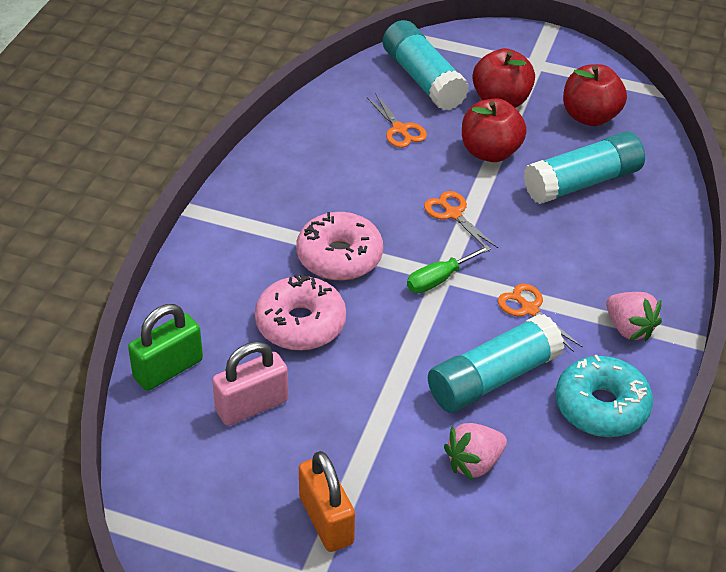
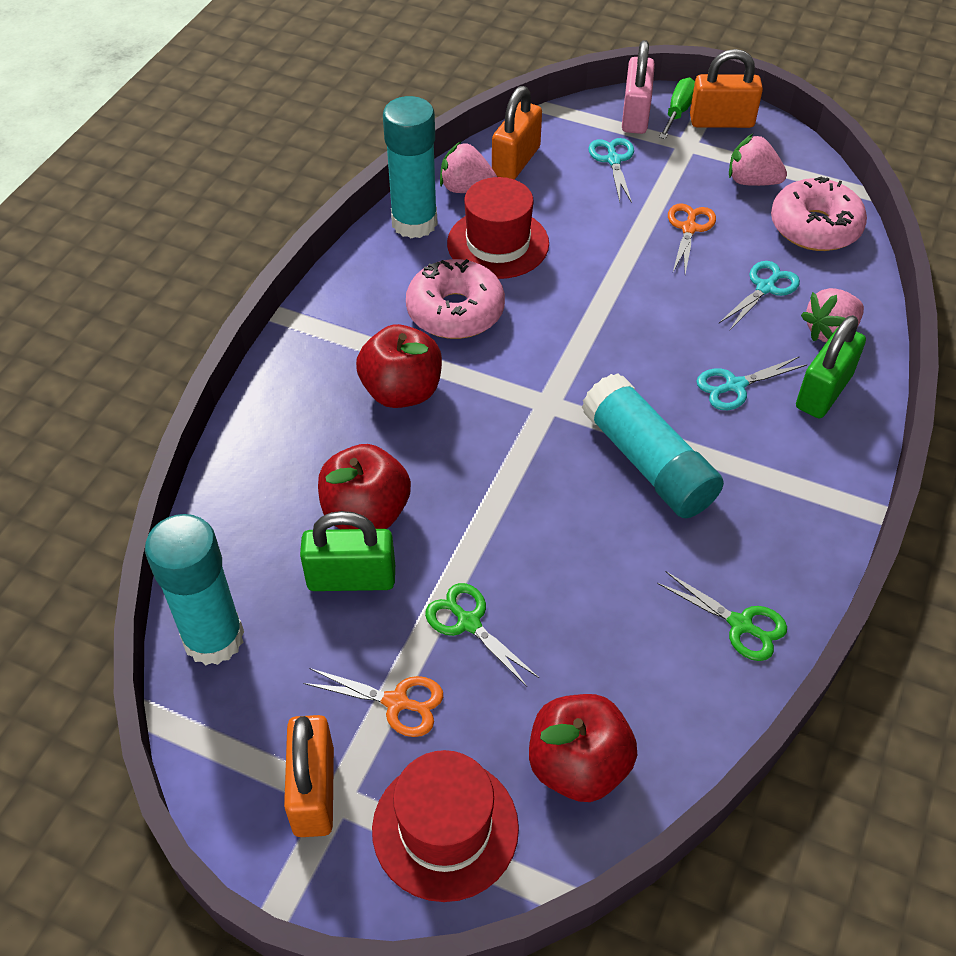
green padlock: [128,304,203,391] = 1 -> [300,511,395,591] [796,315,866,418] = 2
green scissors: none = 0 -> [425,583,539,687] [657,572,787,661] = 2
orange padlock: [299,451,355,552] = 1 -> [284,715,334,837] [492,86,542,180] [690,49,763,128] = 3
orange scissors: [366,93,427,148] [424,191,498,252] [498,283,583,352] = 3 -> [304,668,443,737] [668,203,716,274] = 2
pink strawberry: [444,423,507,480] [606,292,662,341] = 2 -> [440,141,497,193] [729,134,787,186] [801,288,864,342] = 3
red hat: none = 0 -> [372,750,519,902] [447,177,549,279] = 2
turquoise donut: [556,355,653,437] = 1 -> none = 0
turquoise scissors: none = 0 -> [588,138,634,203] [697,356,808,410] [719,261,800,330] = 3

